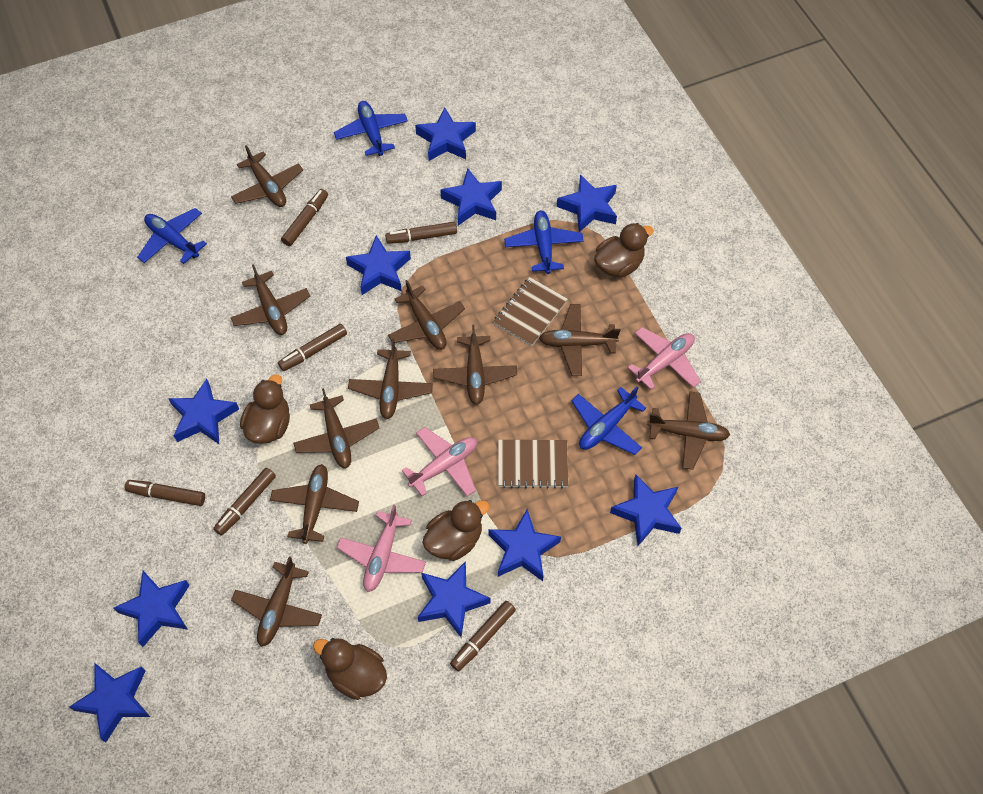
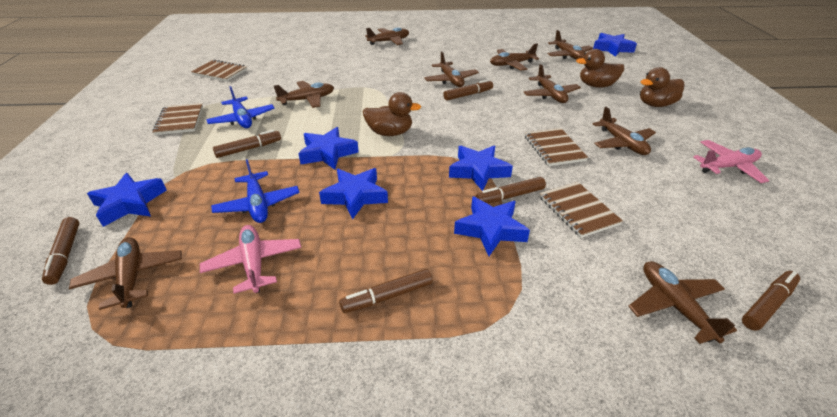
blue plane: [137,208,207,264] [334,101,408,156] [504,210,584,274] [571,386,646,455] = 4 -> [206,86,275,128] [211,159,300,223] = 2
blue star: [69,663,150,742] [114,571,190,647] [168,379,239,444] [346,235,411,295] [415,107,476,161] [418,561,491,637] [440,168,502,225] [488,509,561,581] [557,174,617,232] [610,475,682,546] = 10 -> [87,173,166,227] [298,127,359,170] [319,168,388,219] [449,145,513,191] [454,196,530,256] [593,33,637,57] = 6
brown duck: [240,374,290,444] [313,638,387,700] [422,500,490,561] [594,223,654,278] = 4 -> [363,92,421,136] [576,49,624,88] [640,67,684,107] = 3
brown notebook: [493,277,568,346] [498,440,568,489] = 2 -> [152,103,203,135] [191,60,247,82] [525,128,588,166] [539,182,623,238] = 4
brown plane: [231,145,303,207] [231,264,310,335] [231,556,322,647] [270,464,359,544] [293,388,379,469] [348,338,433,419] [388,280,465,350] [433,325,517,405] [539,304,620,376] [647,391,730,470] = 10 -> [69,237,182,310] [274,81,334,108] [365,27,409,45] [424,51,479,87] [490,43,539,71] [524,64,581,103] [547,30,593,60] [593,107,656,155] [628,261,737,344] = 9
pink plane: [336,505,426,592] [402,427,477,497] [628,327,701,390] = 3 -> [200,225,301,294] [693,140,769,183] = 2

